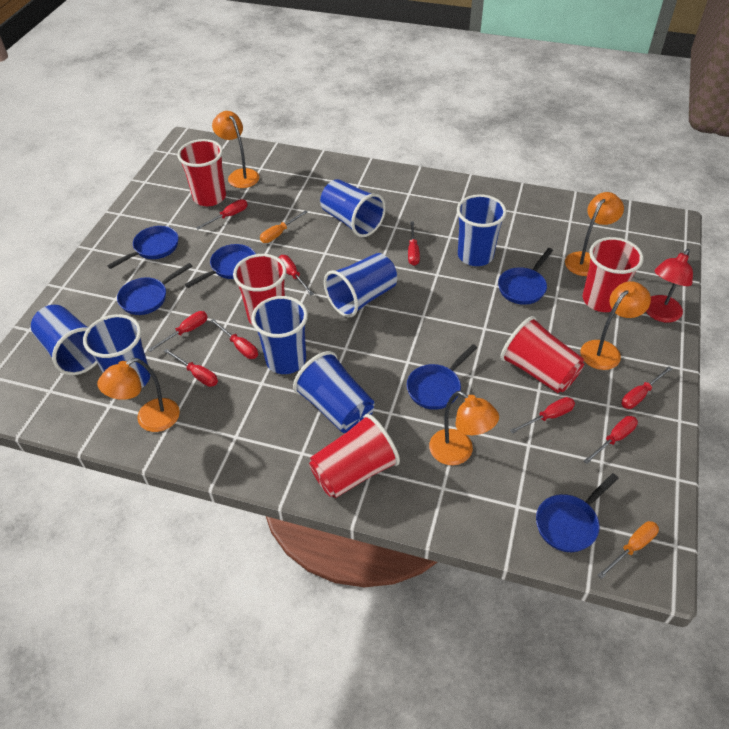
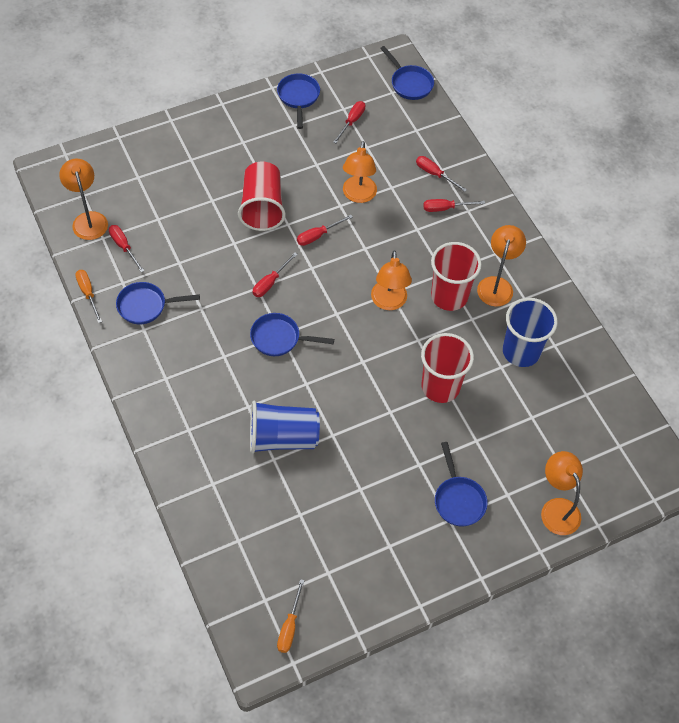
blue cup: [31,305,97,375] [83,314,150,389] [251,296,308,374] [293,351,375,433] [320,179,386,237] [324,253,397,317] [457,194,507,266] = 7 -> [250,401,320,454] [503,298,558,367] = 2
blue pan: [107,226,179,269] [117,263,193,315] [185,244,256,288] [407,344,477,410] [498,248,553,305] [536,473,619,552] = 6 -> [116,282,200,324] [250,313,334,356] [277,73,320,129] [380,46,434,100] [435,442,488,527] = 5
red cup: [177,139,226,206] [233,254,287,325] [309,414,400,498] [501,316,584,393] [583,237,643,312] = 5 -> [238,162,286,231] [421,333,474,403] [431,242,482,311] = 3
red lamp: [646,249,693,322] = 1 -> none = 0
red screwdriver: [148,311,208,352] [164,348,218,387] [196,199,247,229] [210,319,258,359] [278,255,314,295] [408,222,420,265] [510,397,575,434] [584,416,638,464] [621,366,672,409] = 9 -> [109,225,144,272] [253,253,298,297] [297,215,353,246] [333,101,365,143] [416,156,467,192] [423,199,485,212] = 6

